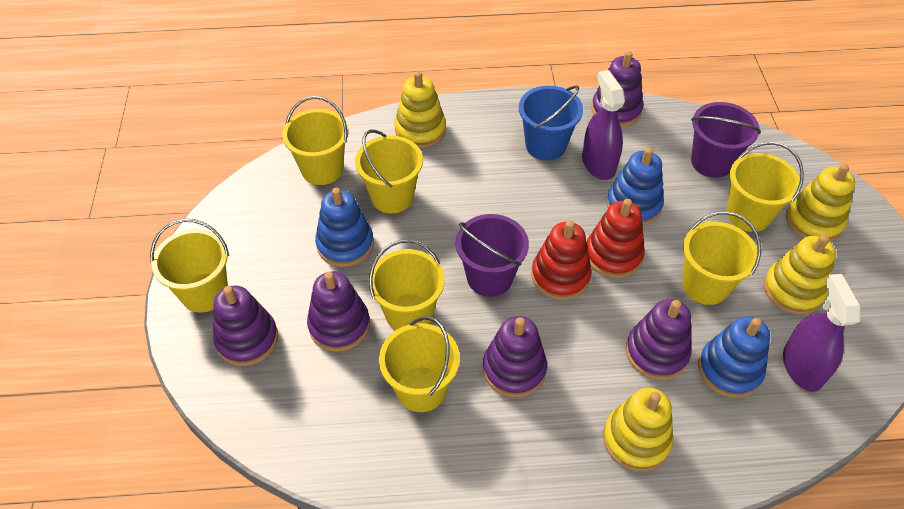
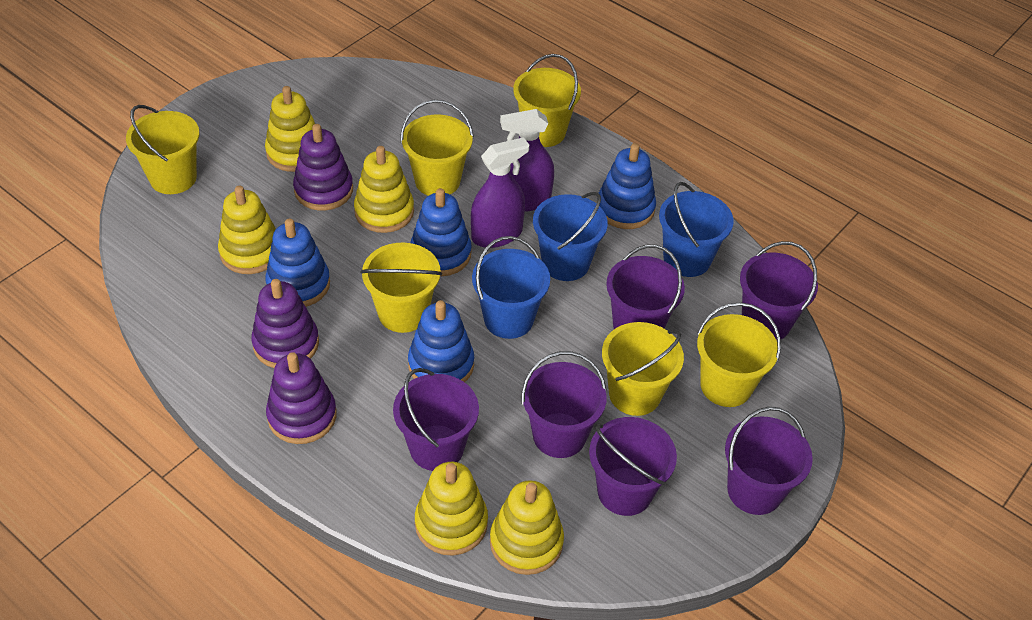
blue bucket: [519,85,583,160] = 1 -> [472,236,550,339] [533,192,608,281] [659,182,734,277] = 3
blue stacking toy: [315,188,374,267] [607,147,664,226] [698,316,770,398] = 3 -> [265,219,330,307] [408,300,474,382] [410,188,472,276] [599,143,656,229] = 4
purple bucket: [456,214,529,297] [691,102,761,178] = 2 -> [393,368,479,471] [521,351,607,458] [589,417,677,516] [606,245,685,329] [725,407,813,515] [740,241,818,340] = 6
purple stacking toy: [213,286,278,366] [307,272,370,352] [483,316,547,397] [592,51,643,127] [626,299,692,380] = 5 -> [251,279,319,368] [266,352,336,444] [293,124,353,211] = 3
red stacking toy: [531,220,592,300] [587,199,645,278] = 2 -> none = 0
yellow bucket: [150,219,229,312] [282,96,349,185] [355,130,423,213] [369,240,445,330] [379,316,460,412] [682,211,761,305] [727,142,804,232] = 7 -> [126,105,199,194] [361,242,442,333] [400,100,474,196] [513,54,581,147] [602,322,684,416] [697,302,781,407] = 6
yellow stacking toy: [395,71,446,148] [603,388,673,471] [764,235,836,315] [786,164,855,242] = 4 -> [218,186,276,274] [265,86,315,172] [354,146,414,233] [415,462,488,555] [490,480,564,575] = 5

